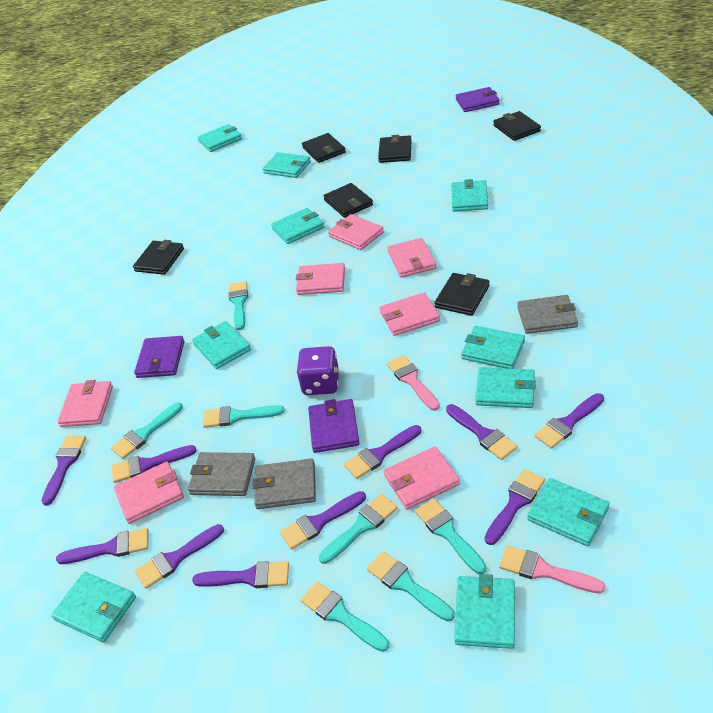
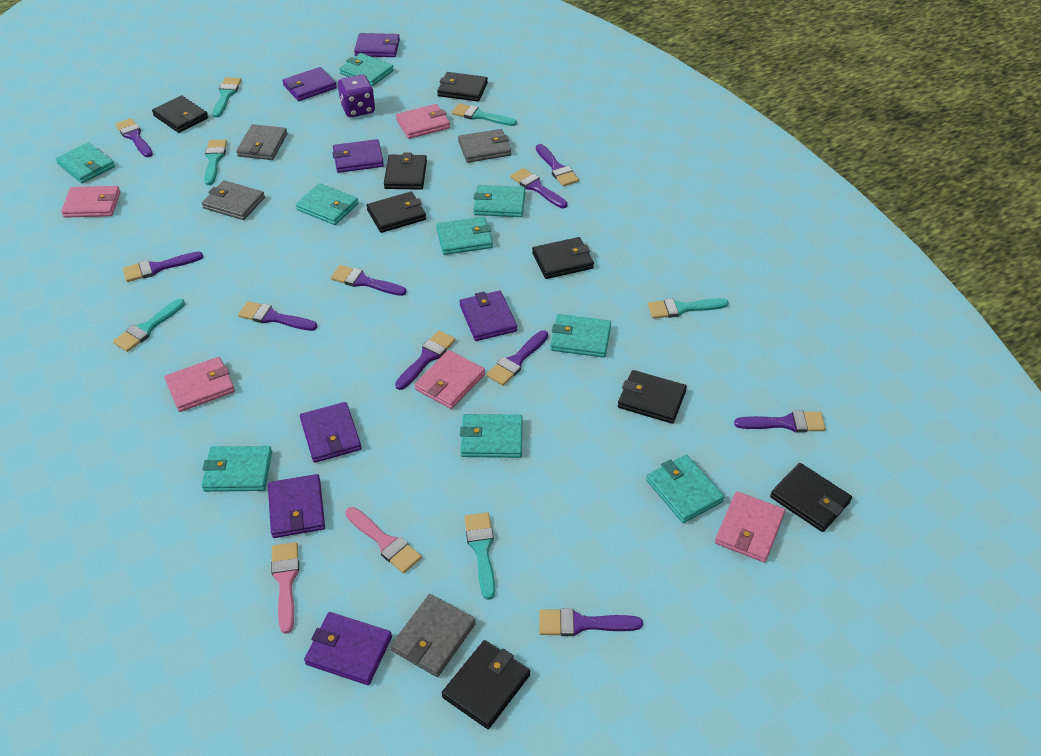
black wallet: [133,240,184,275] [302,133,346,163] [323,183,373,218] [378,135,412,163] [435,273,490,316] [493,111,541,141] = 6 -> [152,95,208,133] [367,192,426,233] [384,153,427,190] [437,72,488,102] [442,640,530,729] [532,237,594,279] [618,370,687,424] [770,463,852,532] = 8
grey wallet: [188,452,255,496] [253,458,316,509] [517,295,578,334] = 3 -> [202,180,265,220] [236,124,287,160] [391,594,476,677] [458,129,511,163] = 4
pink wallet: [58,380,113,427] [114,462,184,524] [296,263,345,295] [328,214,384,250] [380,293,440,336] [384,446,460,509] [387,238,437,278] = 7 -> [61,186,120,218] [165,357,235,412] [396,104,450,139] [414,350,485,409] [715,491,785,563] = 5
purple wallet: [134,336,184,378] [308,399,359,453] [456,87,500,112] = 3 -> [268,474,325,538] [282,67,337,101] [300,402,362,463] [304,612,392,685] [333,139,384,173] [354,33,400,57] [460,291,517,341] = 7
turquoise brush: [111,403,183,459] [203,405,285,428] [229,281,248,330] [301,581,389,652] [319,494,398,564] [367,551,455,621] [415,498,486,574] = 7 -> [113,299,185,352] [204,139,227,185] [212,77,242,117] [452,103,517,126] [464,512,495,600] [648,298,729,319] = 6
turquoise wallet: [51,572,136,642] [192,321,251,369] [198,124,242,152] [263,152,311,178] [271,208,325,244] [451,179,488,212] [454,574,515,649] [461,326,525,369] [475,367,536,408] [527,478,610,546] = 10 -> [56,142,115,183] [202,446,272,492] [296,183,358,225] [339,53,394,86] [436,217,493,255] [460,414,523,458] [473,185,525,217] [550,314,611,358] [646,455,724,523] = 9

